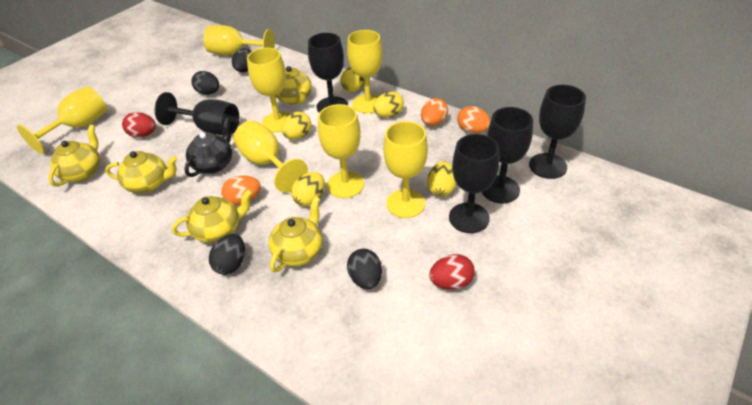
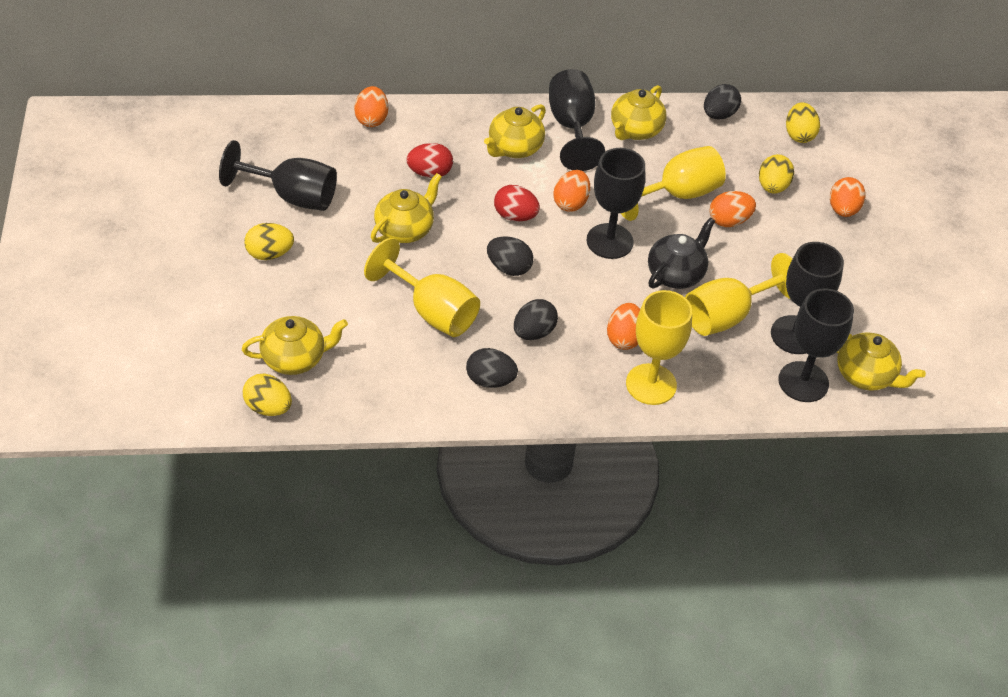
orange egg: [221,175,261,206] [421,98,448,126] [457,106,491,133] = 3 -> [354,86,388,127] [553,170,590,212] [607,303,640,350] [709,191,756,227] [830,177,866,217] = 5
yellow egg: [281,112,311,140] [291,172,325,206] [340,67,364,92] [373,91,404,118] [427,162,456,197] = 5 -> [243,373,292,416] [244,223,294,260] [759,154,794,194] [786,102,820,143] = 4
yellow goblet: [17,86,107,154] [203,25,275,55] [233,120,308,193] [247,48,290,133] [318,104,364,198] [347,30,383,113] [383,121,428,218] = 7 -> [364,238,480,337] [621,146,726,221] [626,290,692,405] [685,253,792,336] = 4

